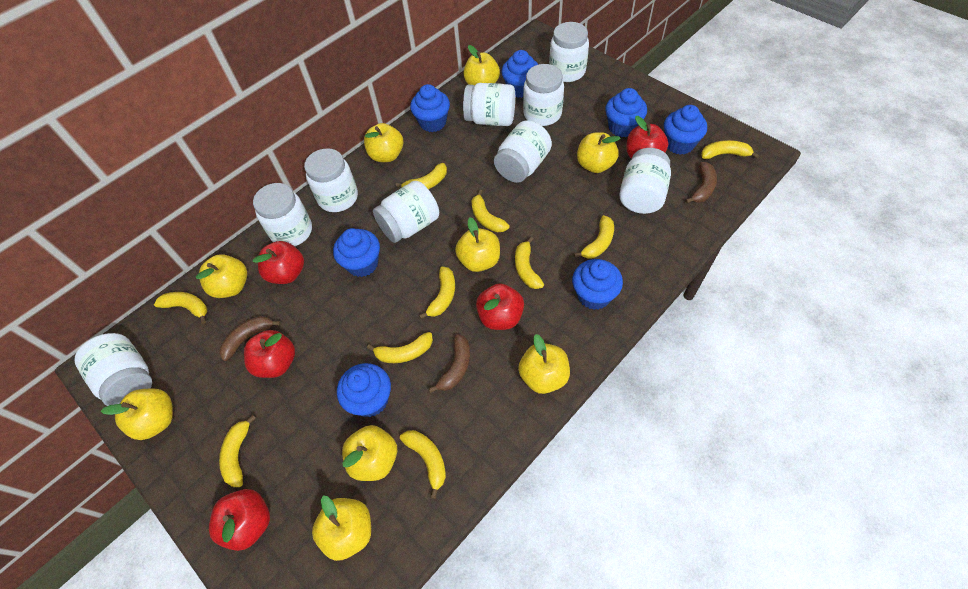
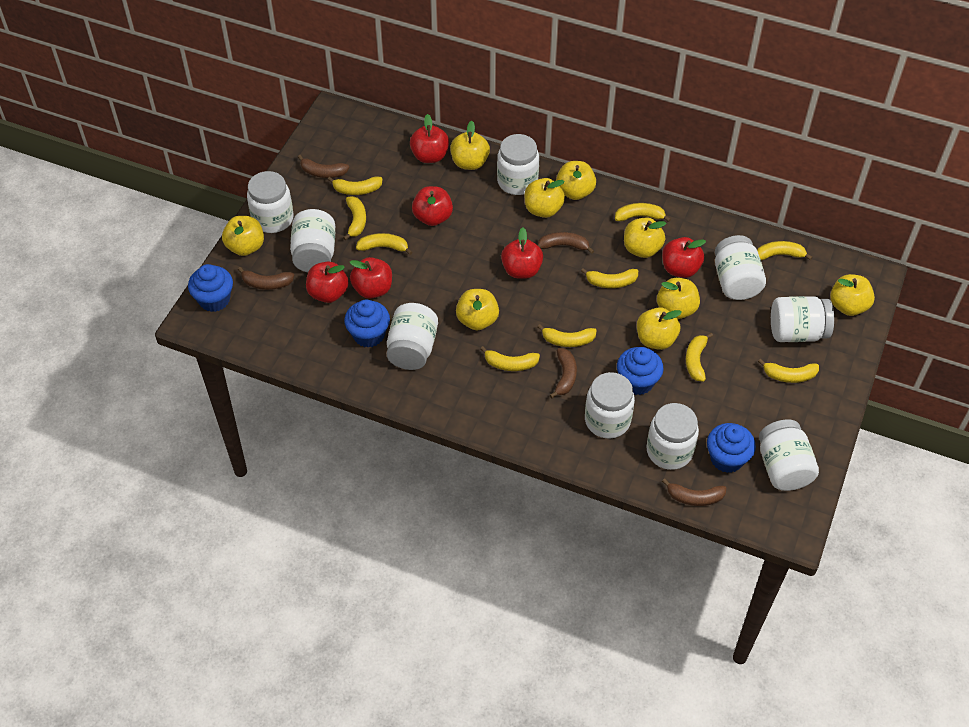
blue cupcake: [333,228,380,277] [337,363,391,417] [410,84,450,132] [502,50,538,98] [572,259,623,310] [605,88,647,137] [664,105,707,155] = 7 -> [188,264,233,312] [344,300,390,348] [617,347,664,395] [707,423,756,473] = 4
brown banana: [219,316,281,361] [429,334,470,393] [685,162,717,203] = 3 -> [238,267,294,290] [298,155,349,178] [538,232,594,254] [550,348,577,398] [662,478,726,506] = 5
red apple: [209,489,270,551] [244,330,295,378] [253,241,304,284] [476,283,524,330] [626,116,668,159] = 5 -> [306,261,349,303] [350,257,392,299] [410,114,449,163] [412,186,453,226] [501,227,543,279] [662,237,706,278] = 6

